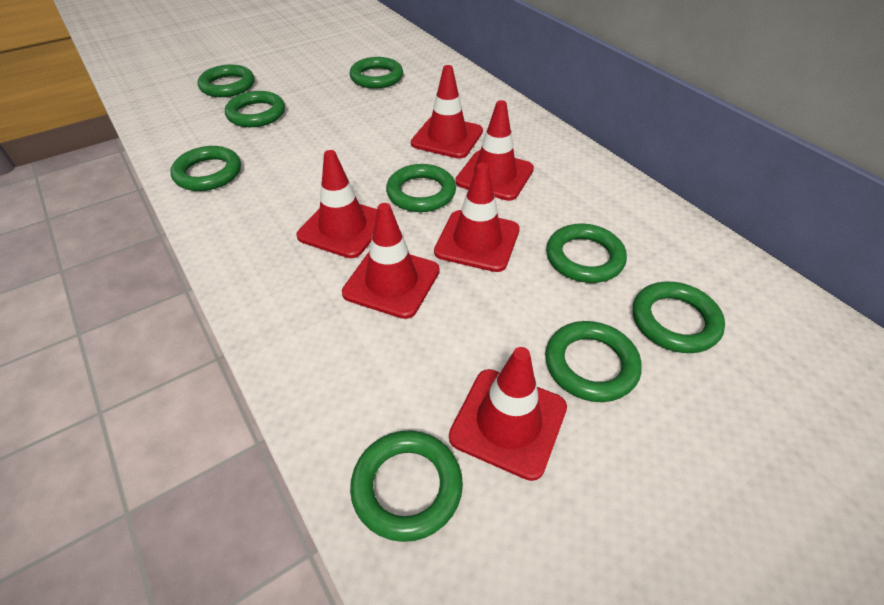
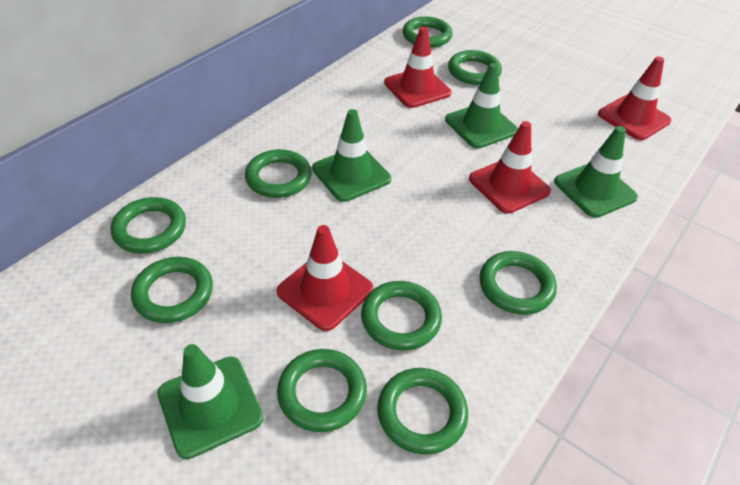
green traffic cone: none = 0 -> [157,344,263,459] [312,109,391,202] [445,63,518,149] [554,126,638,218] = 4
red traffic cone: [296,150,377,258] [342,203,440,319] [411,65,483,159] [434,163,520,272] [449,347,567,481] [455,100,534,201] = 6 -> [277,225,373,331] [384,27,451,108] [469,121,551,214] [598,56,671,140] = 4

